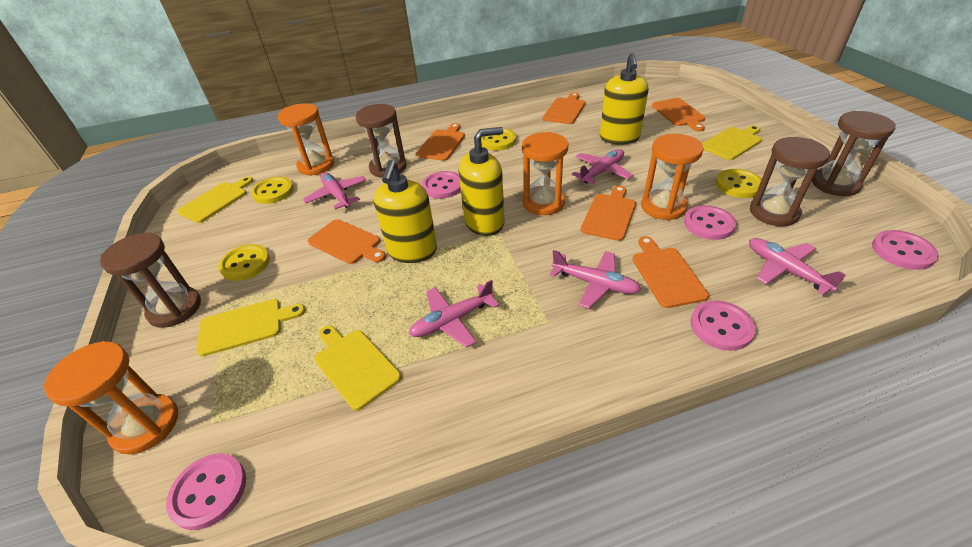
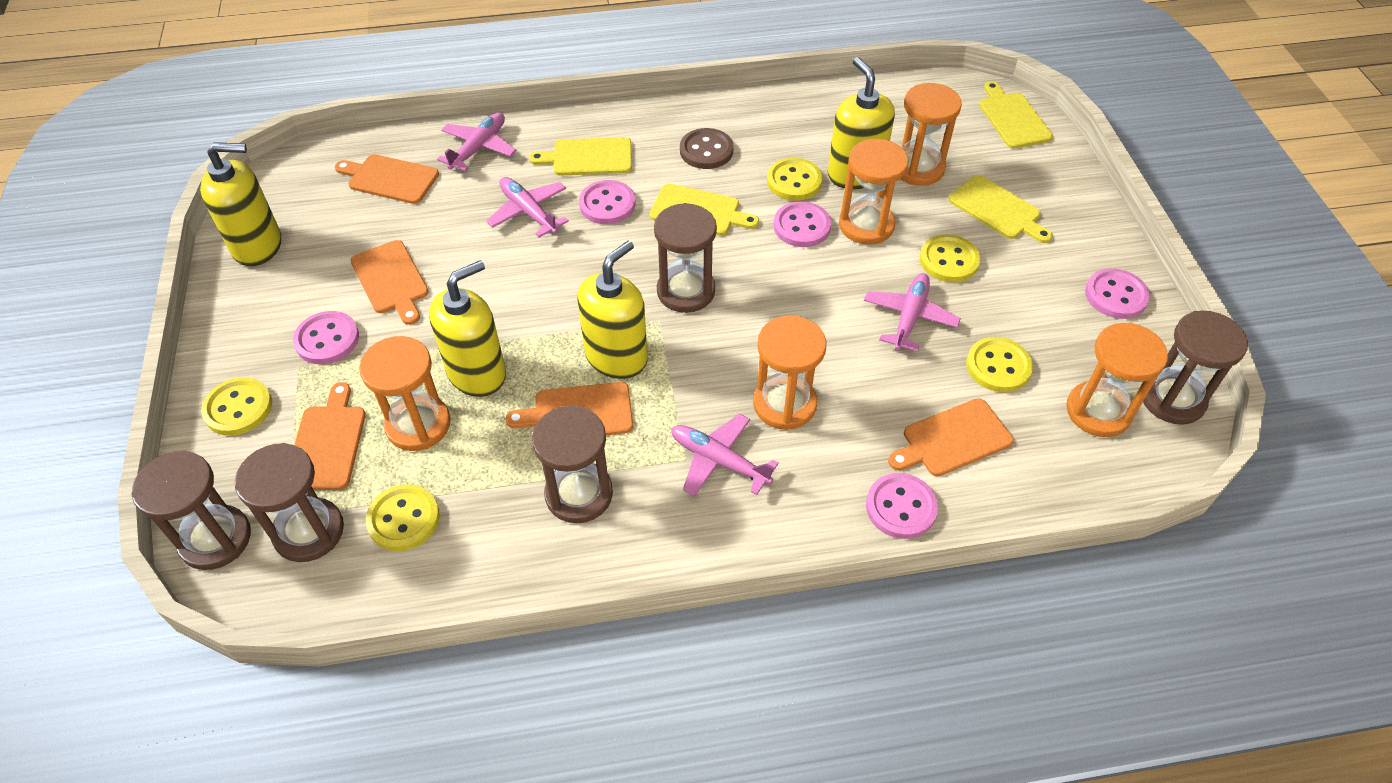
brown button: none = 0 -> [680,128,734,169] = 1
brown hourglass: [100,233,201,328] [355,104,407,178] [750,137,830,226] [812,111,896,196] = 4 -> [131,451,251,570] [235,443,344,562] [532,406,613,523] [654,203,717,313] [1143,310,1248,425] = 5
orange cutting board: [308,219,386,264] [416,123,465,161] [543,92,585,124] [581,185,636,241] [632,236,709,308] [652,98,705,132] = 6 -> [294,382,366,490] [335,154,439,204] [351,240,429,325] [505,382,633,435] [888,398,1014,476] = 5
orange hourglass: [43,341,178,455] [278,103,334,176] [522,132,569,215] [641,134,704,220] = 4 -> [359,336,451,451] [753,315,827,430] [839,139,909,245] [901,83,962,186] [1066,323,1168,437] = 5
pink plane: [303,172,366,210] [409,280,499,348] [549,250,641,308] [572,149,633,184] [749,238,846,295] = 5 -> [437,112,517,171] [486,177,569,238] [671,414,779,496] [864,273,961,352] = 4
yellow button: [218,244,270,281] [251,177,294,204] [481,128,516,151] [716,169,762,198] = 4 -> [201,377,272,436] [366,484,440,551] [767,158,822,201] [920,234,980,282] [966,337,1033,392] = 5
yellow soap dispenser: [373,160,437,263] [459,127,504,236] [600,53,648,145] = 3 -> [200,142,281,266] [429,260,506,397] [577,241,647,379] [828,57,895,189] = 4

